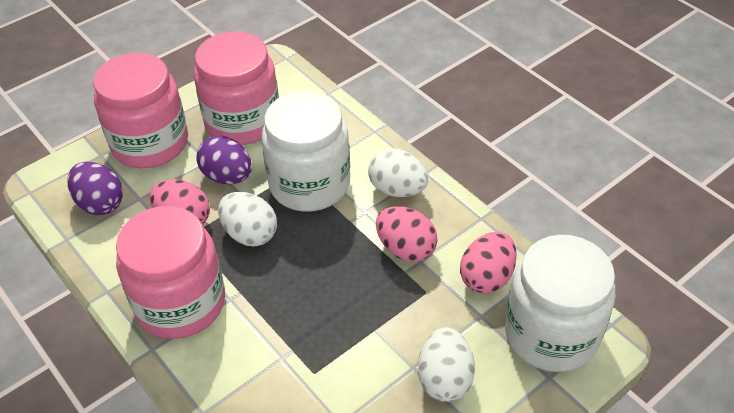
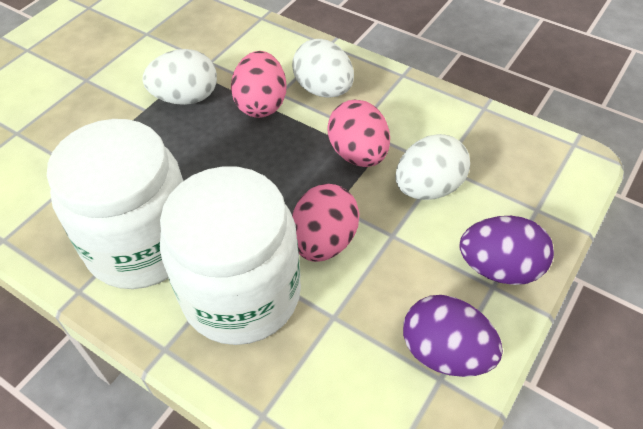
pink jar: [93,53,188,168] [116,206,225,339] [194,31,279,145] = 3 -> none = 0

